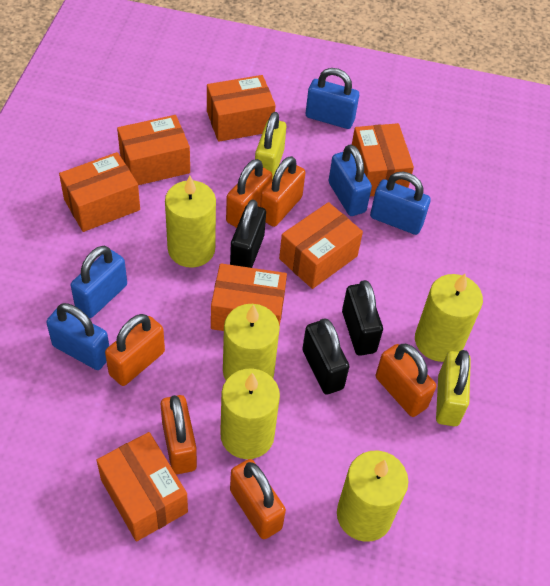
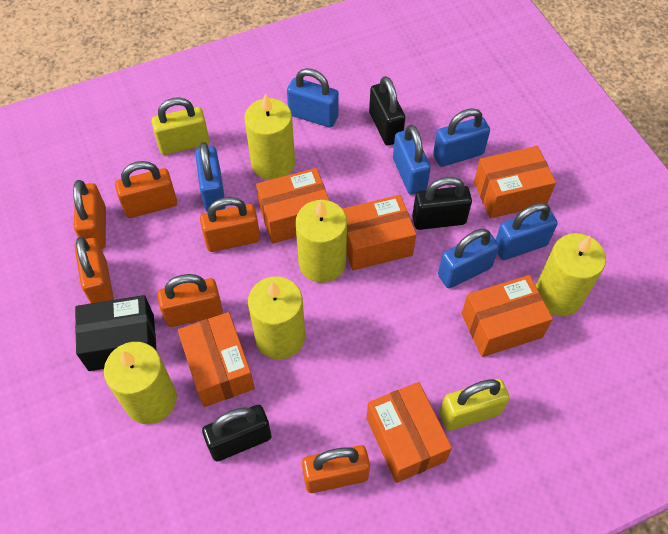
black box: none = 0 -> [75,295,157,371] = 1
blue padlock: [46,303,109,370] [71,246,127,318] [306,68,359,129] [329,144,372,216] [370,172,431,235] = 5 -> [195,142,226,212] [287,68,339,128] [393,125,431,195] [433,108,490,167] [438,229,499,288] [496,203,558,260] = 6
orange box: [59,152,140,232] [97,432,188,541] [117,115,190,185] [207,75,276,142] [211,263,287,331] [279,202,363,289] [352,123,414,196] = 7 -> [178,312,255,407] [256,168,330,244] [342,195,416,271] [366,382,452,483] [461,275,553,357] [474,146,556,218] = 6

